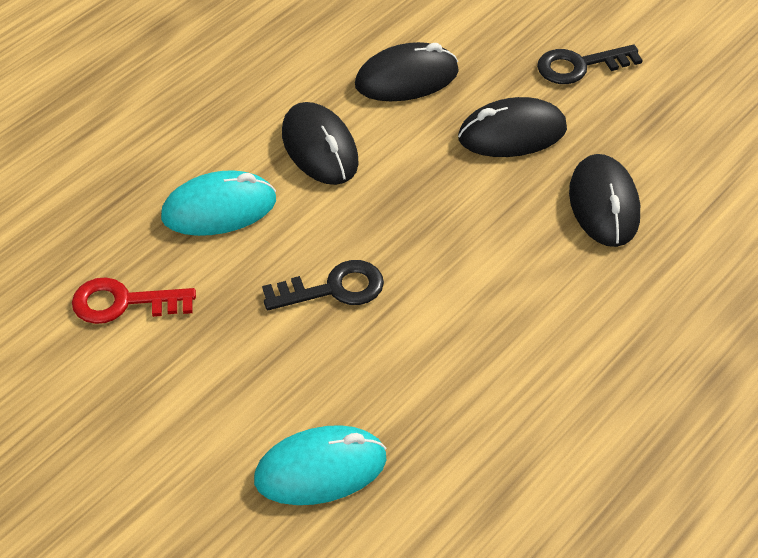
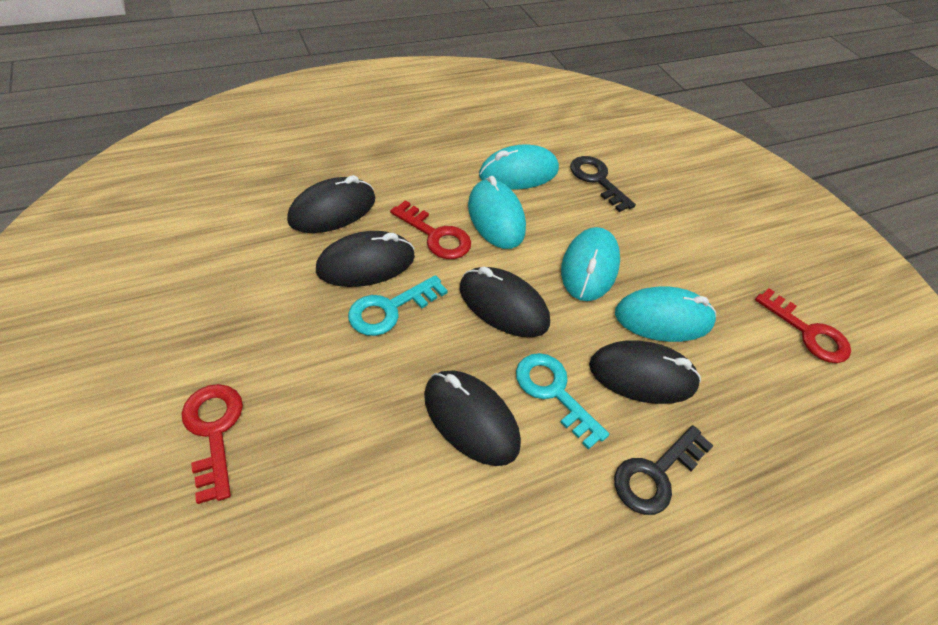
black mouse: [282,102,359,185] [355,42,459,101] [458,97,567,157] [569,154,640,247] = 4 -> [287,175,375,233] [316,231,415,287] [424,370,521,466] [460,267,550,337] [589,340,701,404] = 5
red key: [72,277,196,324] = 1 -> [181,384,243,504] [390,200,471,259] [755,288,851,363] = 3
turquoise key: none = 0 -> [348,275,448,336] [516,353,609,450] = 2
turquoise mouse: [161,170,276,236] [254,425,387,505] = 2 -> [468,176,526,249] [479,144,559,190] [561,227,620,301] [615,286,716,342] = 4

